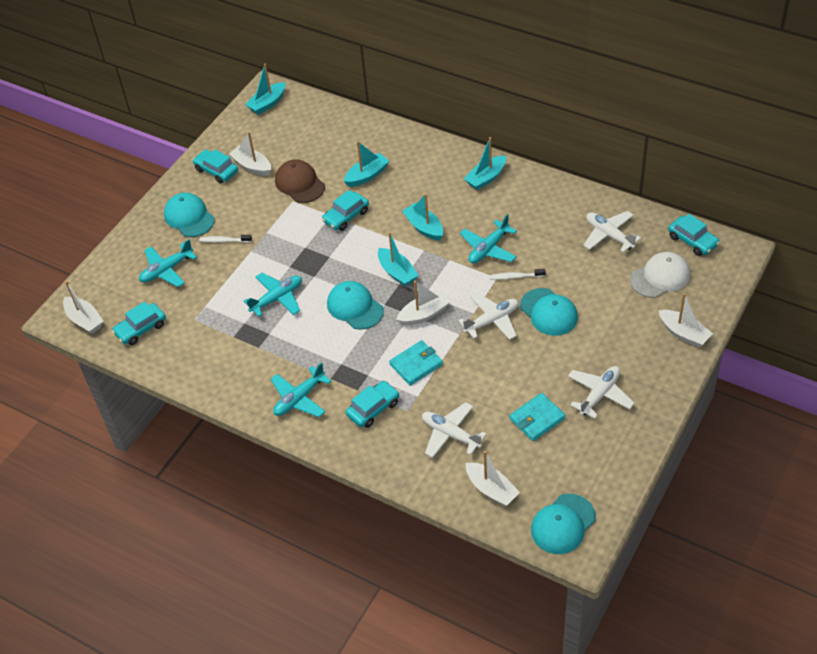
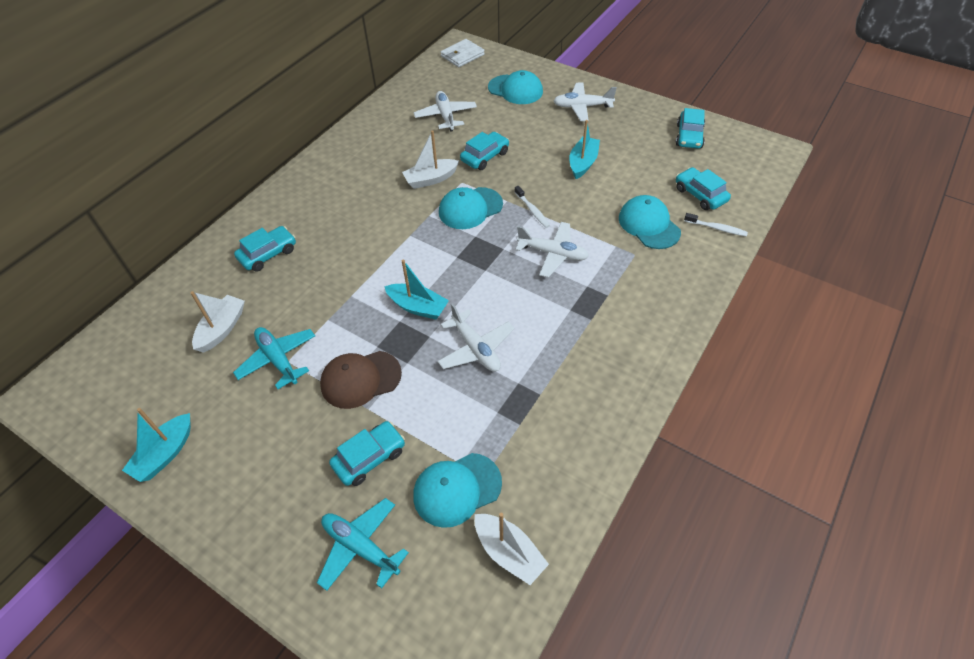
turquoise boat: [245,63,285,115] [344,141,389,187] [378,232,419,286] [402,194,443,241] [464,137,506,190] = 5 -> [122,408,191,482] [384,259,449,320] [569,120,600,179] = 3
turquoise plane: [139,239,197,287] [244,273,302,317] [271,362,331,417] [460,214,517,264] = 4 -> [233,327,315,389] [317,498,409,591] = 2
turquoise wallet: [389,340,443,386] [509,393,566,441] = 2 -> none = 0
white boat: [63,281,104,334] [229,132,271,176] [396,281,450,326] [466,451,520,506] [659,293,713,347] = 5 -> [190,291,245,353] [402,130,459,189] [475,513,549,585] = 3
white cap: [630,252,690,298] = 1 -> none = 0
white wallet: none = 0 -> [441,39,485,67] = 1

